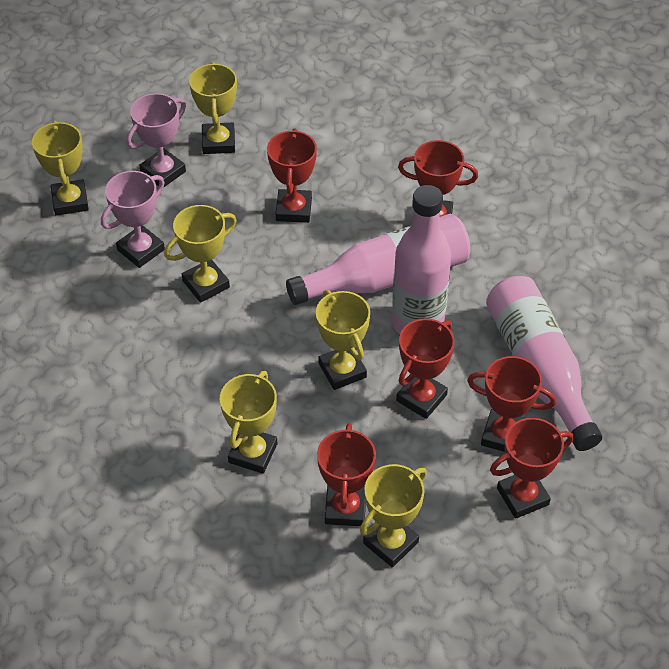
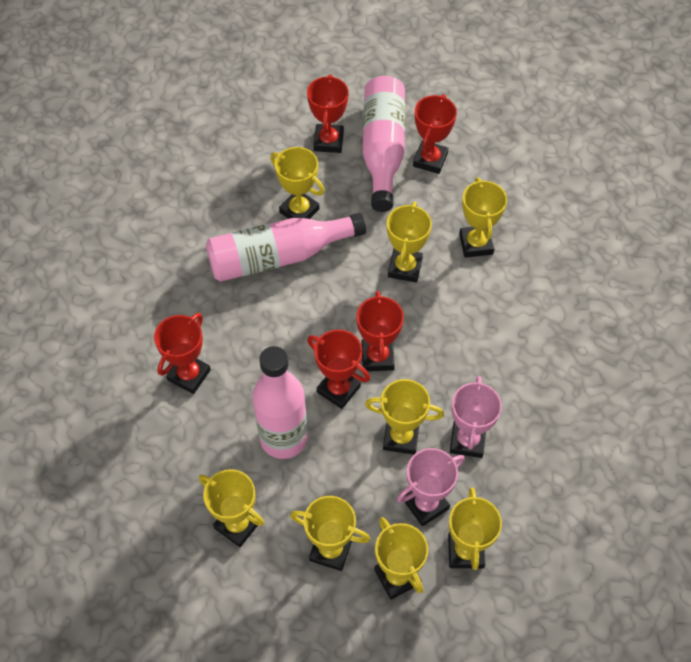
red trophy: [267,129,317,223] [317,423,376,526] [396,319,455,419] [398,140,478,217] [467,356,556,452] [490,418,573,519] = 6 -> [154,313,211,394] [307,74,349,153] [307,329,370,409] [356,291,404,371] [413,94,457,174] = 5
yellow trophy: [32,121,89,216] [164,205,237,303] [189,62,237,154] [220,371,277,474] [316,290,370,390] [360,464,427,567] = 6 -> [199,469,264,547] [270,147,325,219] [290,496,370,571] [365,379,444,455] [374,517,428,600] [387,202,432,283] [448,487,502,570] [459,177,507,258] = 8

